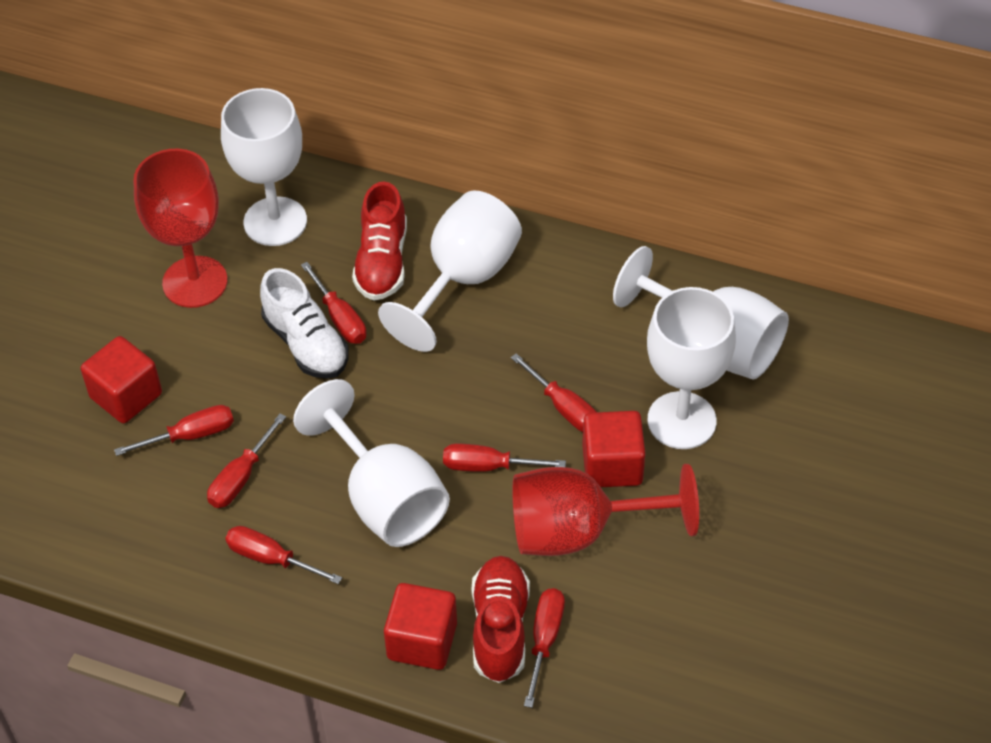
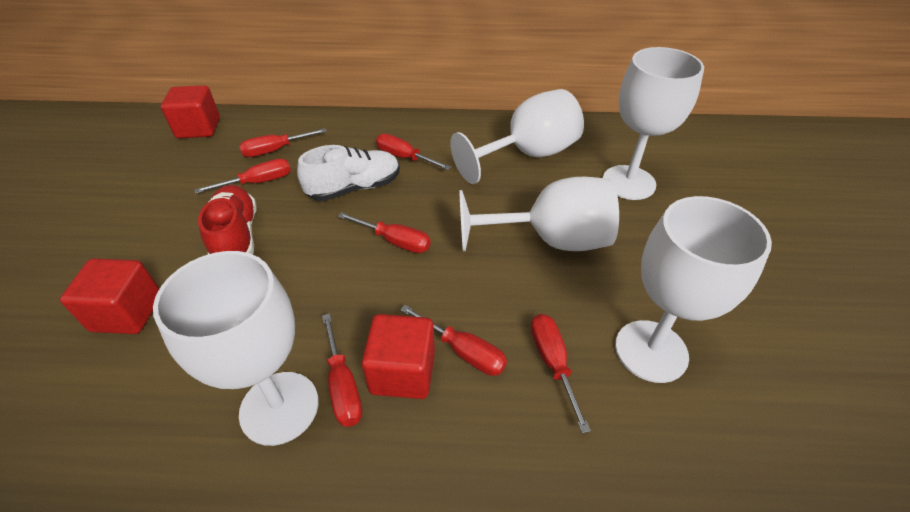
red goblet: [134,149,228,308] [512,464,699,556] = 2 -> none = 0
red shoe: [352,181,407,301] [471,556,530,683] = 2 -> [198,185,257,254] = 1

